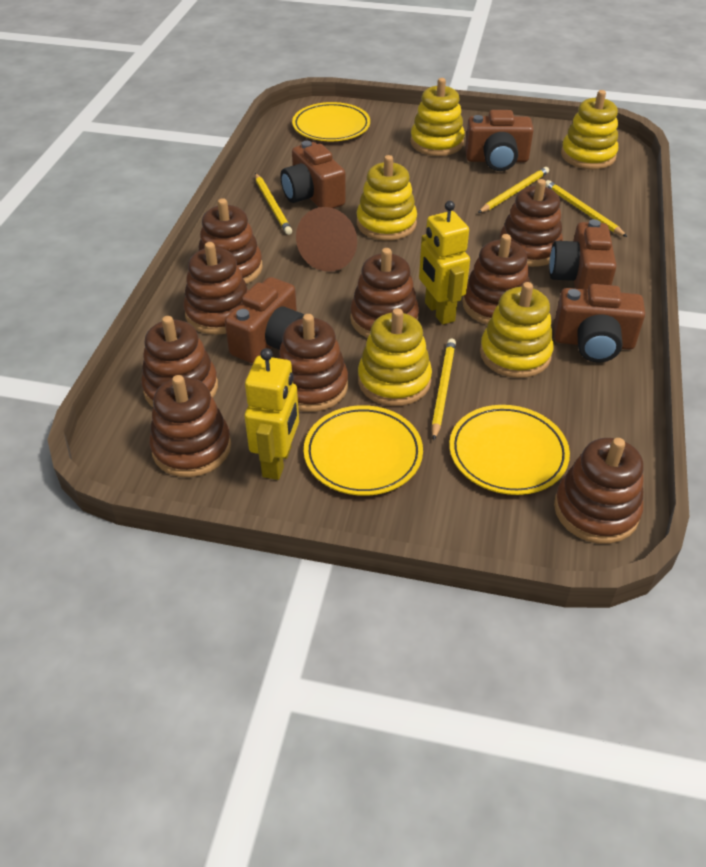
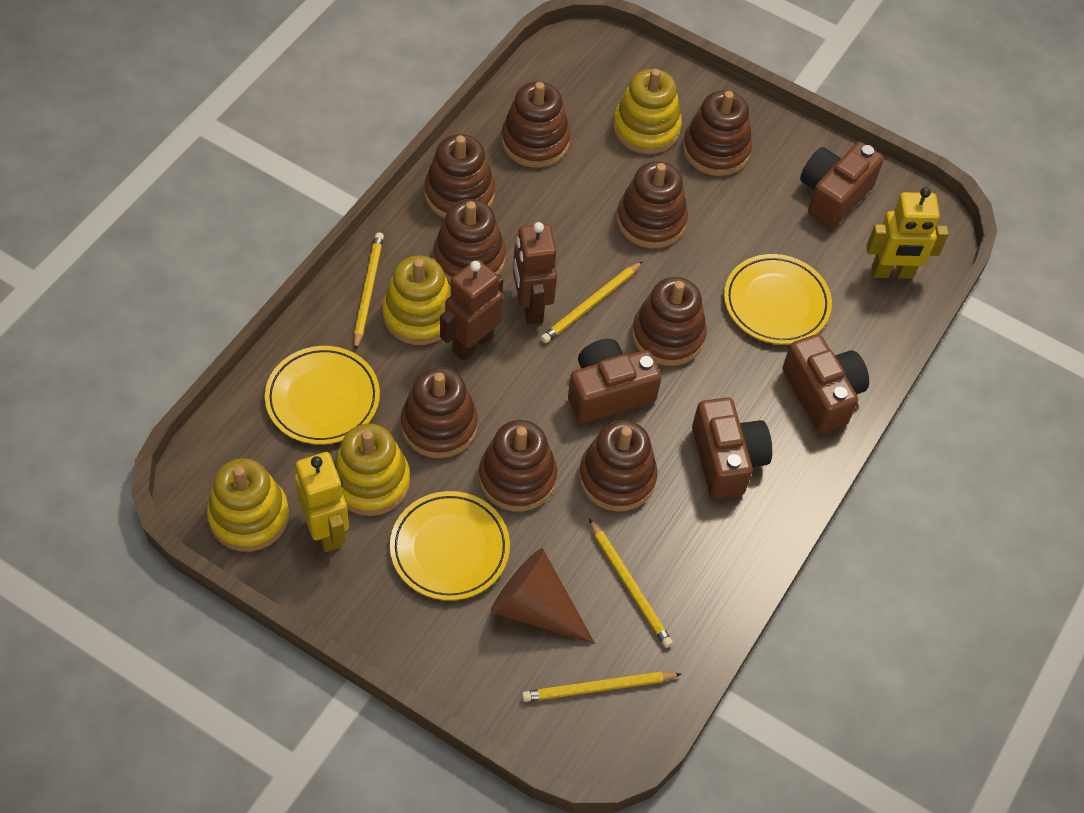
brown camera: [225,277,304,364] [280,141,346,208] [465,110,534,171] [549,219,617,290] [554,284,645,362] = 5 -> [568,339,662,423] [692,397,772,499] [782,334,869,433] [800,142,884,228] = 4
brown robot: none = 0 -> [440,259,503,361] [513,222,557,324] = 2
yellow stacking toy: [357,155,417,241] [358,308,432,406] [410,78,465,156] [480,282,553,378] [561,90,618,169] = 5 -> [207,458,289,552] [334,423,410,516] [382,255,451,345] [613,69,682,154] = 4

